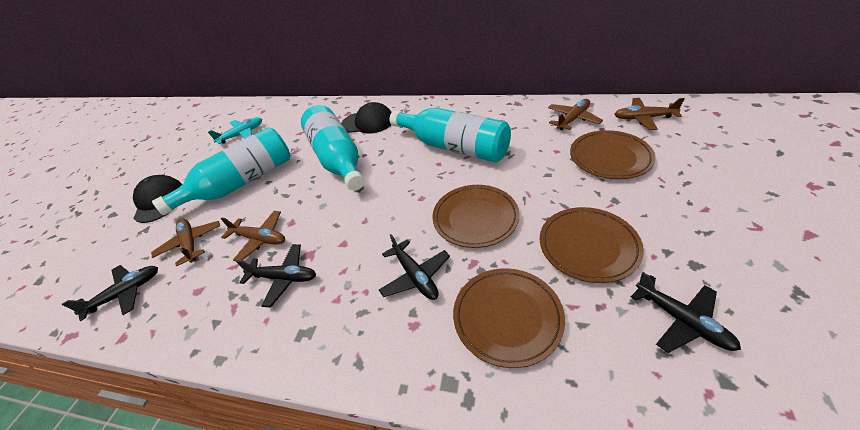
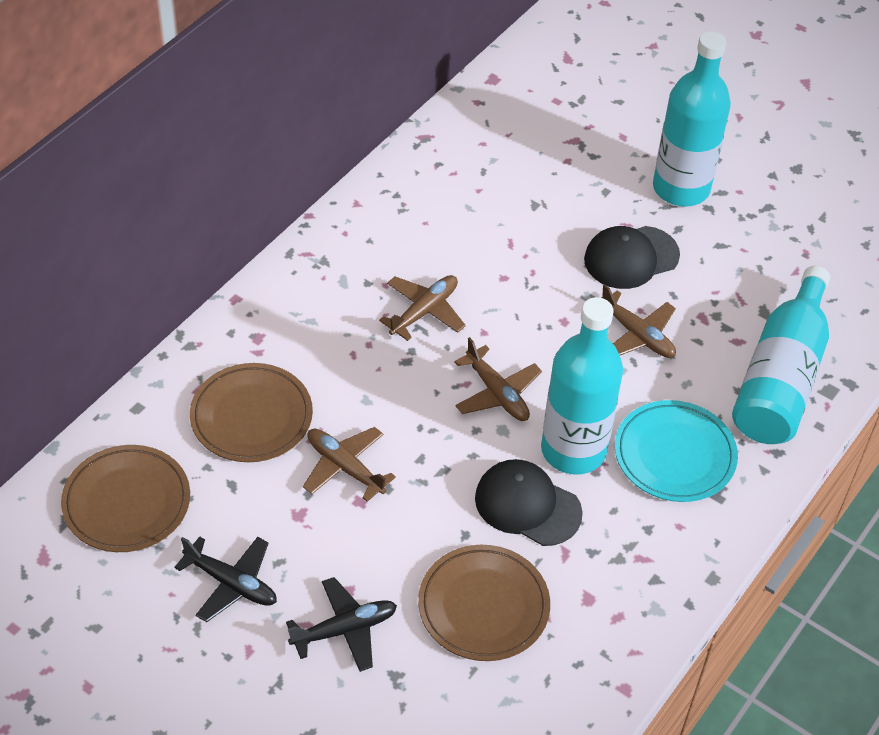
black plane: [62,265,158,321] [236,244,316,308] [379,234,450,300] [631,272,741,353] = 4 -> [174,536,277,622] [286,577,397,672] = 2
brown plate: [432,185,520,248] [453,268,565,368] [540,207,644,283] [570,130,656,179] = 4 -> [61,445,190,552] [190,363,313,462] [418,545,550,661] = 3
turquoise plane: [208,117,262,144] = 1 -> none = 0
turquoise plate: none = 0 -> [615,400,738,502] = 1

